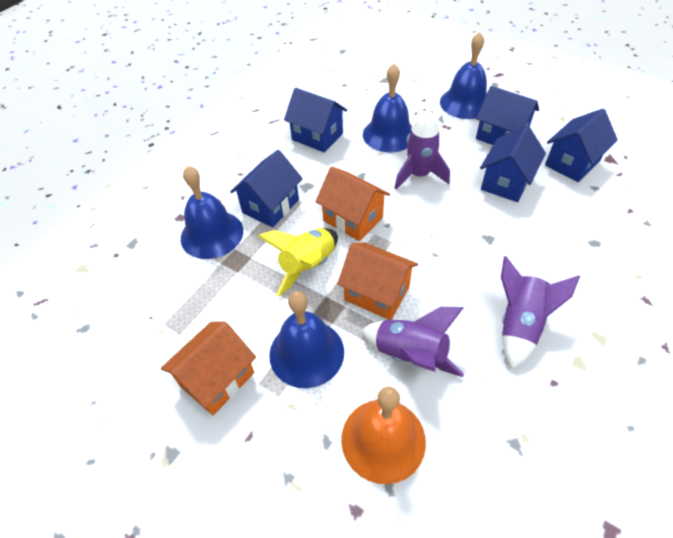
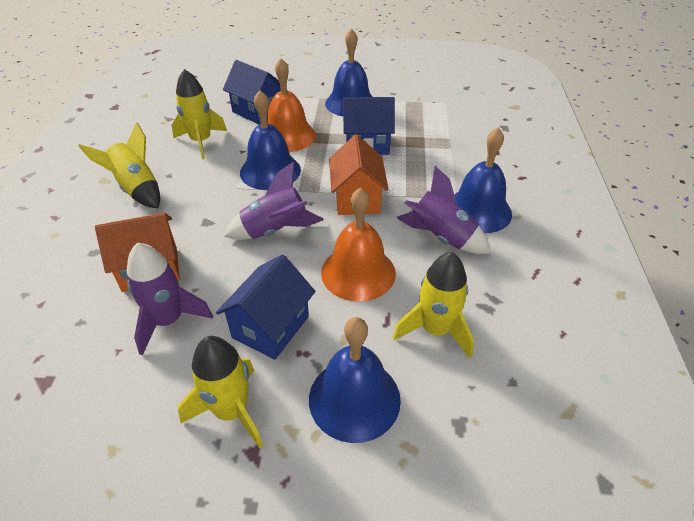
blue house: [230,150,303,228] [284,88,347,153] [476,86,539,145] [480,125,546,202] [545,109,618,182] = 5 -> [216,254,315,360] [223,60,281,125] [343,97,395,155] = 3
orange bell: [341,387,426,484] = 1 -> [267,58,316,152] [321,187,396,302] = 2
orange house: [161,321,256,415] [315,167,390,241] [337,243,418,320] = 3 -> [95,213,180,292] [329,135,389,215] = 2
yellow rocket: [258,228,338,297] = 1 -> [78,123,160,208] [172,69,227,159] [178,336,263,448] [393,252,474,358] = 4

